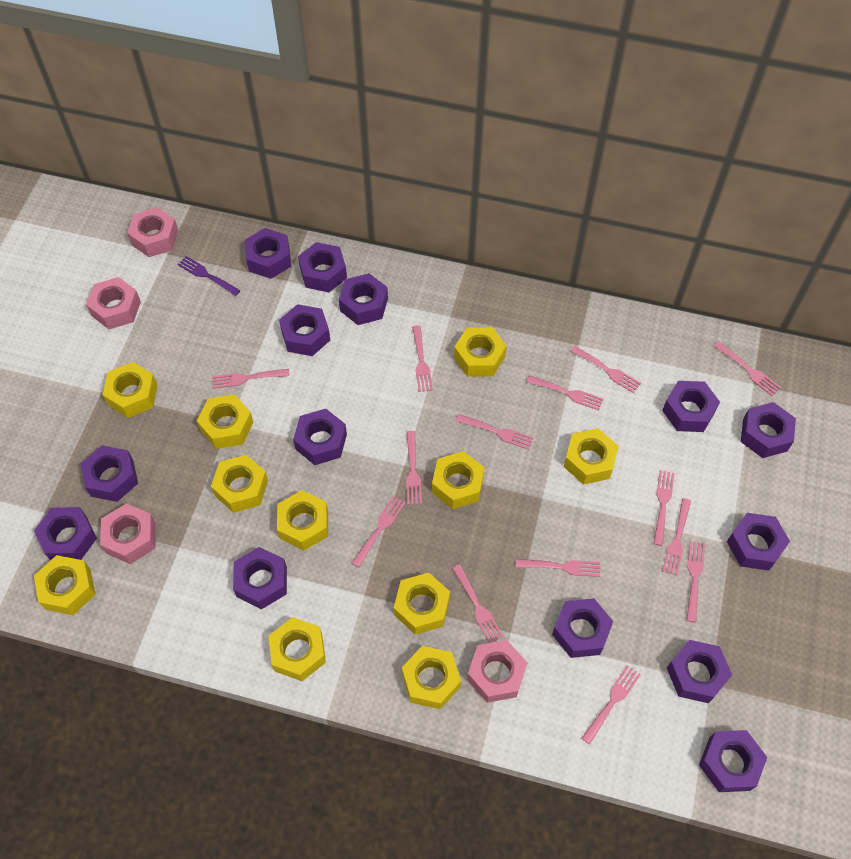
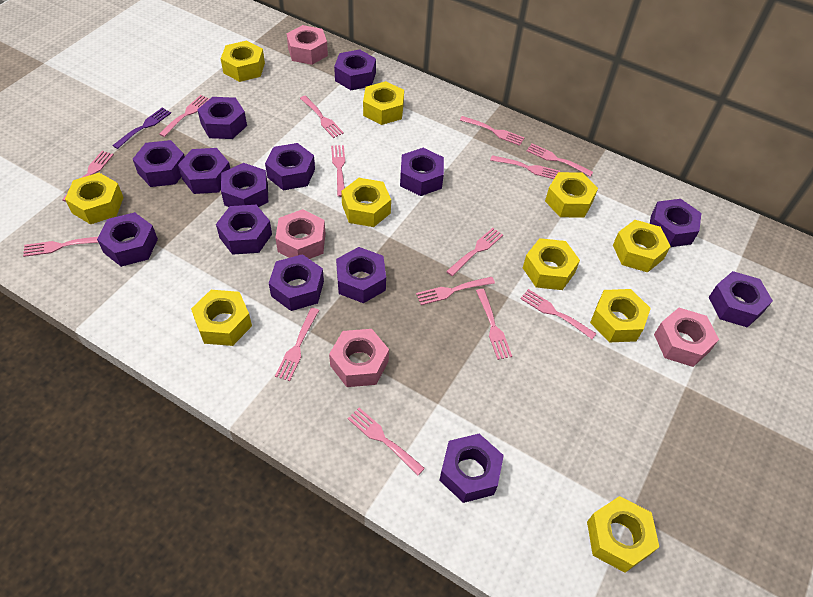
yellow nut: [34,555,96,615] [102,362,158,418] [197,394,254,449] [211,455,268,513] [268,617,326,681] [277,490,328,551] [394,573,450,635] [402,646,461,709] [432,451,485,509] [454,327,506,377] [564,428,618,485] = 11 -> [65,173,124,224] [191,290,252,346] [221,40,265,82] [341,178,391,227] [363,81,404,125] [523,238,580,290] [545,172,598,218] [587,496,659,573] [590,289,651,343] [613,220,671,272] = 10

